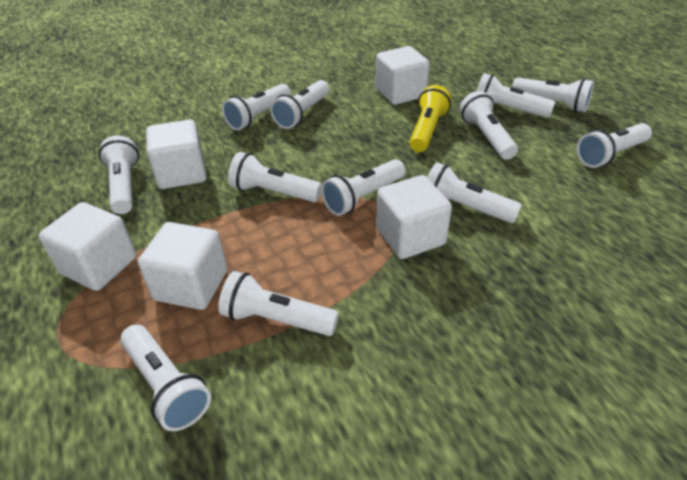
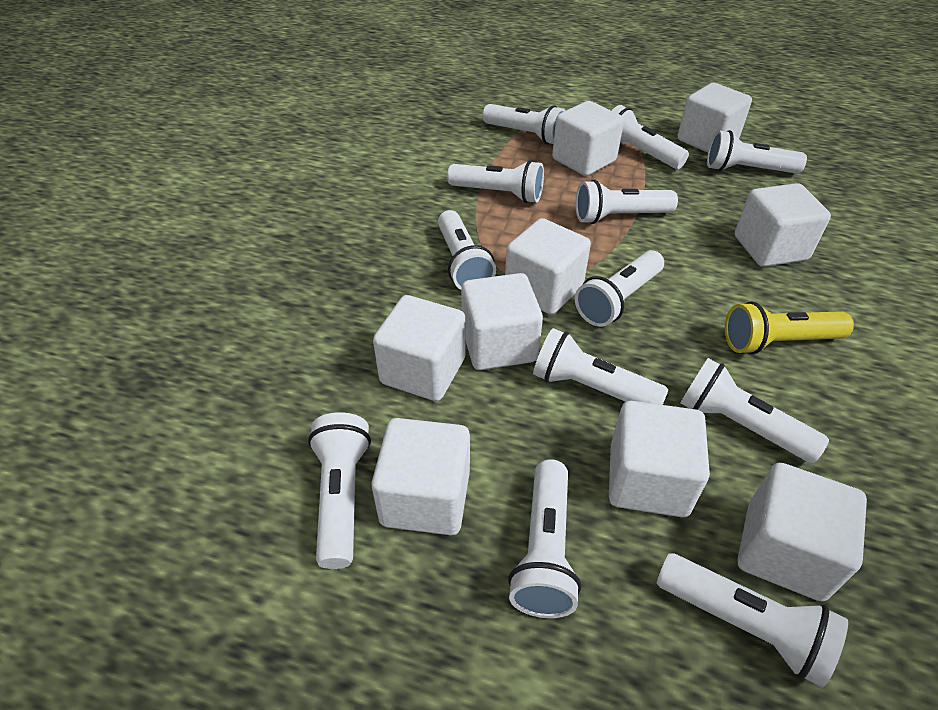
white cube: [39,202,136,291] [138,222,227,310] [146,119,207,189] [376,46,430,105] [376,175,452,259] = 5 -> [371,418,470,535] [373,295,466,401] [461,273,543,370] [505,218,591,315] [552,101,624,176] [609,401,710,517] [678,83,752,153] [735,183,831,267] [738,463,867,601] = 9

